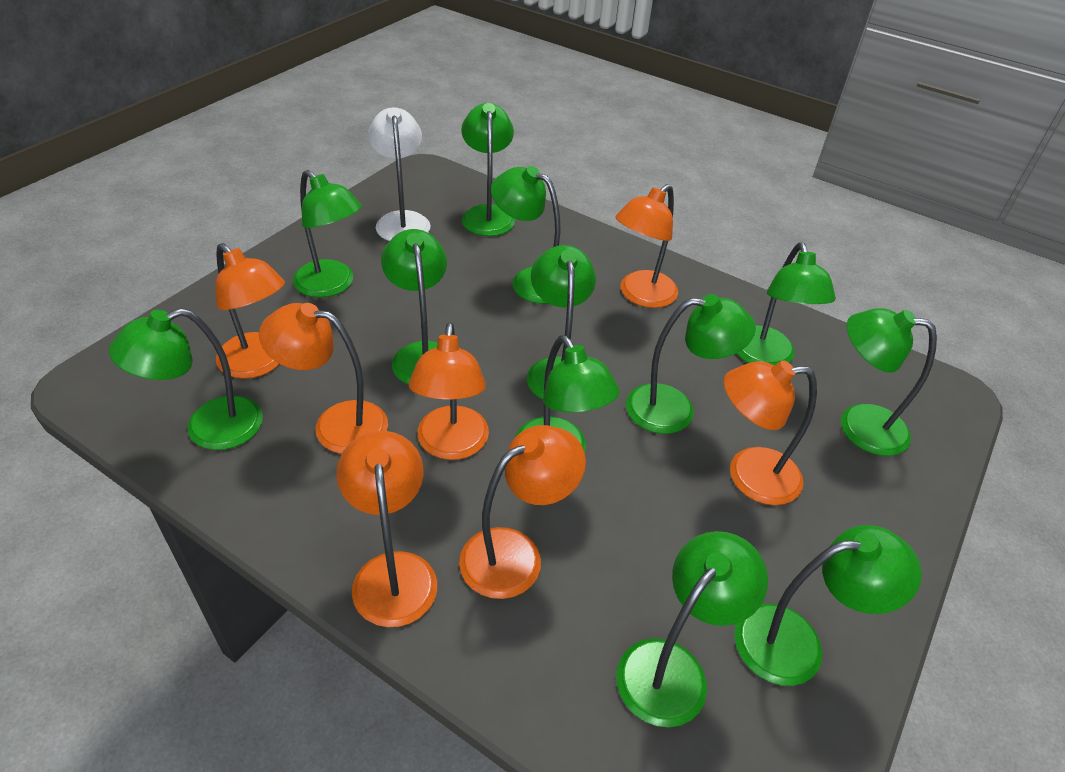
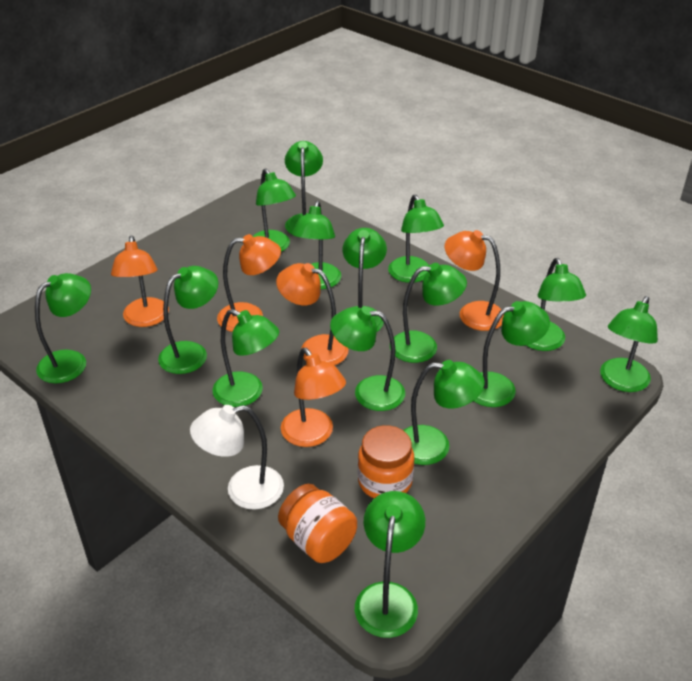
green lamp: [109,308,263,450] [293,170,362,298] [381,229,447,385] [461,103,515,236] [491,166,561,304] [516,335,619,452] [527,245,596,400] [616,531,768,727] [626,294,756,434] [734,525,922,686] [736,242,836,366] [841,308,937,456] = 12 -> [35,273,91,383] [158,266,218,374] [212,309,279,407] [253,168,296,252] [285,141,323,234] [292,201,341,289] [330,306,405,411] [343,228,387,332] [355,491,425,638] [388,194,444,283] [390,263,467,363] [403,360,485,465] [474,301,550,407] [526,258,586,351] [600,296,658,392] = 15
orange jar: none = 0 -> [278,484,357,563] [358,425,414,498] = 2
orange lamp: [215,243,285,379] [259,303,388,454] [336,431,437,627] [409,323,489,460] [459,425,586,599] [616,184,678,308] [724,361,817,505] = 7 -> [111,236,169,327] [217,234,281,332] [276,263,348,365] [281,348,346,447] [445,230,505,331] = 5

